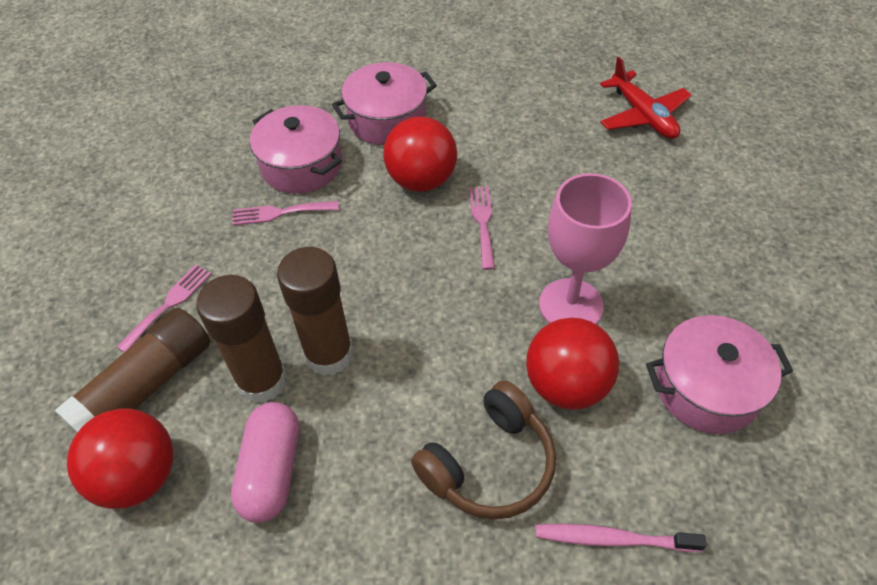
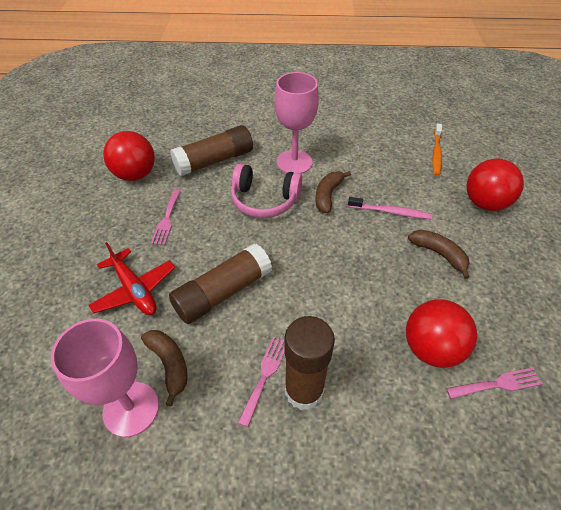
brown banana: none = 0 -> [141,330,187,407] [315,171,351,213] [408,230,470,279] = 3
brown headphones: [411,381,556,520] = 1 -> none = 0
orange toothbrush: none = 0 -> [432,123,442,176] = 1
pink capsule: [231,402,299,523] = 1 -> none = 0
pink goblet: [539,173,632,324] = 1 -> [51,318,159,437] [274,72,319,174] = 2
pink headphones: none = 0 -> [231,164,302,218] = 1
pink pot: [250,105,342,194] [332,62,437,145] [646,315,793,434] = 3 -> none = 0

